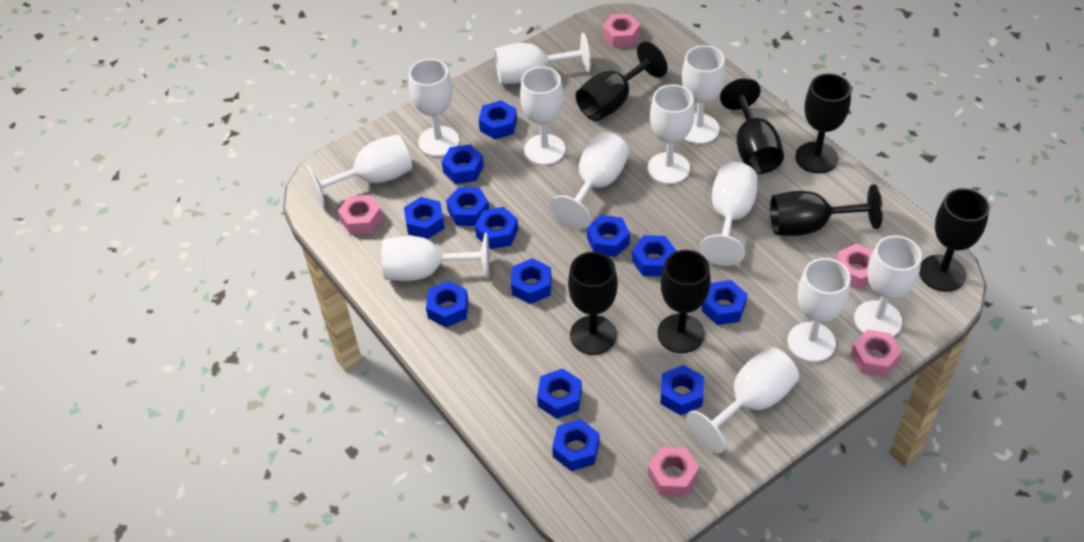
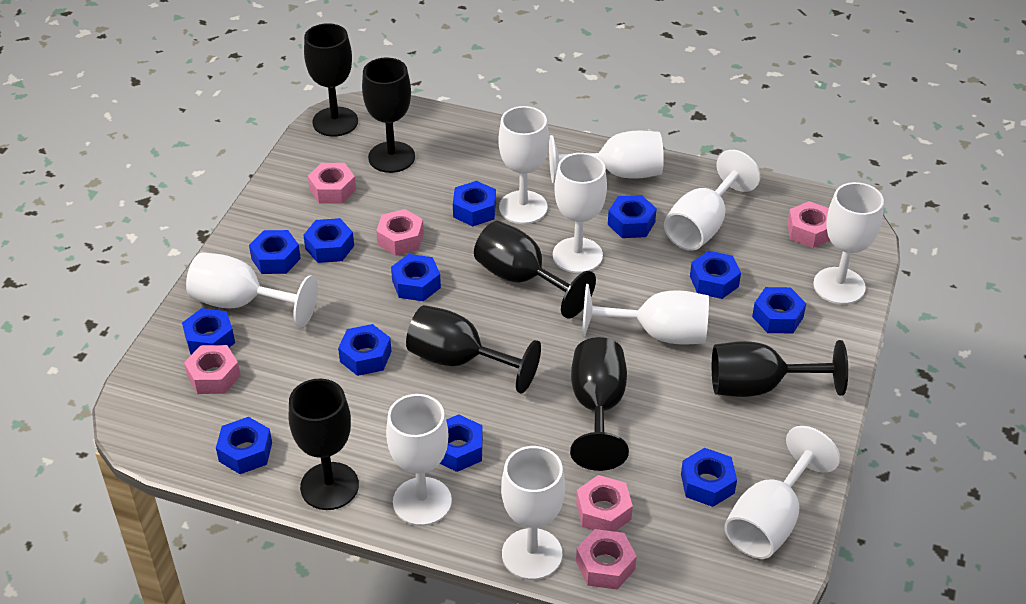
blue nut: [404,197,445,239] [426,281,469,327] [442,144,484,184] [446,187,489,226] [475,207,518,249] [479,100,517,139] [511,258,551,304] [537,368,582,419] [552,419,599,471] [587,215,630,257] [632,235,677,276] [660,365,704,415] [701,280,747,325] = 13 -> [182,308,235,355] [216,417,272,474] [249,230,301,274] [303,218,354,263] [338,324,392,376] [391,254,441,301] [440,414,483,472] [453,181,496,226] [608,195,657,238] [681,448,737,507] [690,251,741,299] [752,287,806,333] = 12
pink nut: [338,195,383,235] [603,14,640,48] [648,447,699,496] [836,244,873,289] [851,329,902,377] = 5 -> [184,345,241,394] [308,163,356,204] [376,209,424,256] [576,475,633,532] [576,529,637,590] [787,201,830,248] = 6
white goblet: [306,134,412,207] [381,233,489,281] [409,59,459,157] [495,33,591,84] [520,67,565,165] [550,132,629,229] [648,84,695,184] [682,45,725,144] [686,347,799,453] [700,162,757,266] [787,258,851,362] [854,235,922,337] = 12 -> [186,252,318,328] [386,394,452,526] [498,106,549,224] [501,446,565,580] [549,131,664,183] [553,153,607,273] [582,284,709,345] [664,150,761,251] [724,426,840,559] [813,182,884,305] = 10

